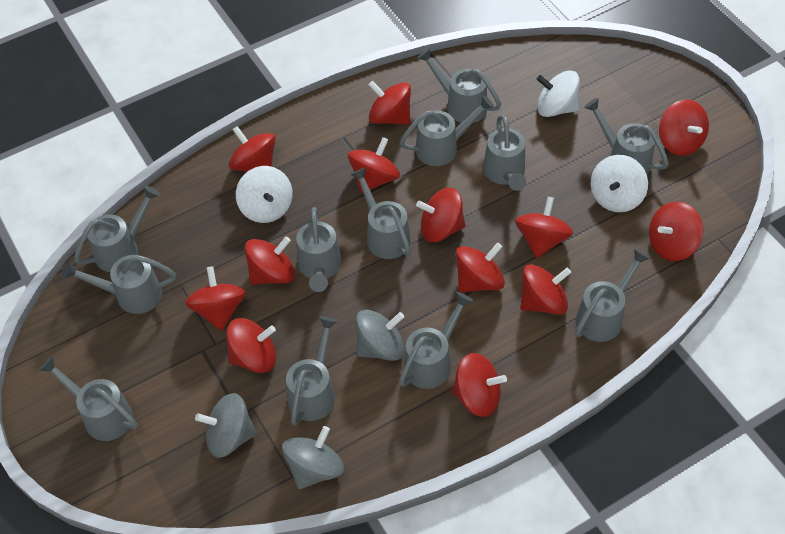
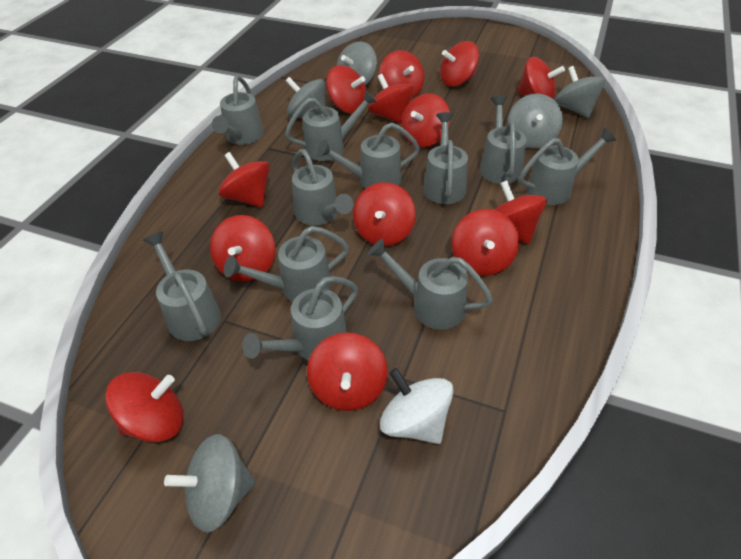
grey spinning top: [195,393,257,458] [282,426,344,489] [355,310,405,361] = 3 -> [164,434,256,532] [285,77,325,118] [337,41,377,85] [508,93,563,149] [555,66,605,118] = 5
grey watering can: [39,356,138,441] [62,255,176,314] [74,185,160,272] [286,316,338,426] [296,207,342,292] [350,167,411,259] [399,95,494,166] [399,292,473,389] [417,48,501,123] [483,115,526,191] [575,249,650,342] [584,98,669,174] = 12 -> [143,232,221,341] [212,75,264,145] [224,226,349,302] [242,276,358,360] [285,90,377,161] [292,149,354,225] [316,122,420,189] [368,239,493,330] [423,112,468,204] [480,95,527,184] [519,128,616,205] = 11
white spinning top: [236,166,293,223] [537,71,580,117] [591,155,648,212] = 3 -> [380,368,454,444] = 1

